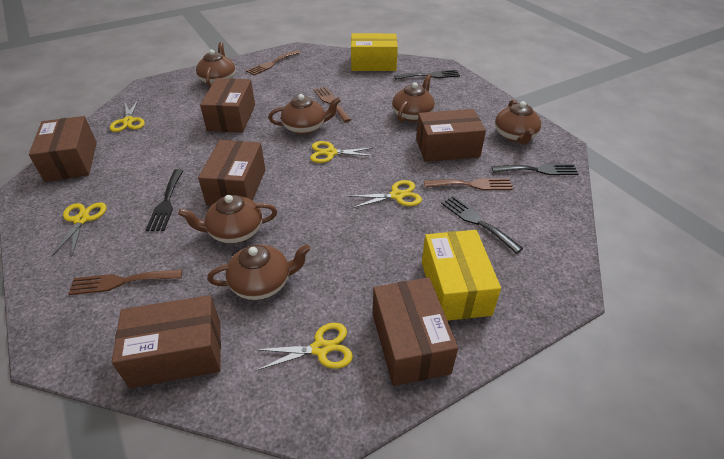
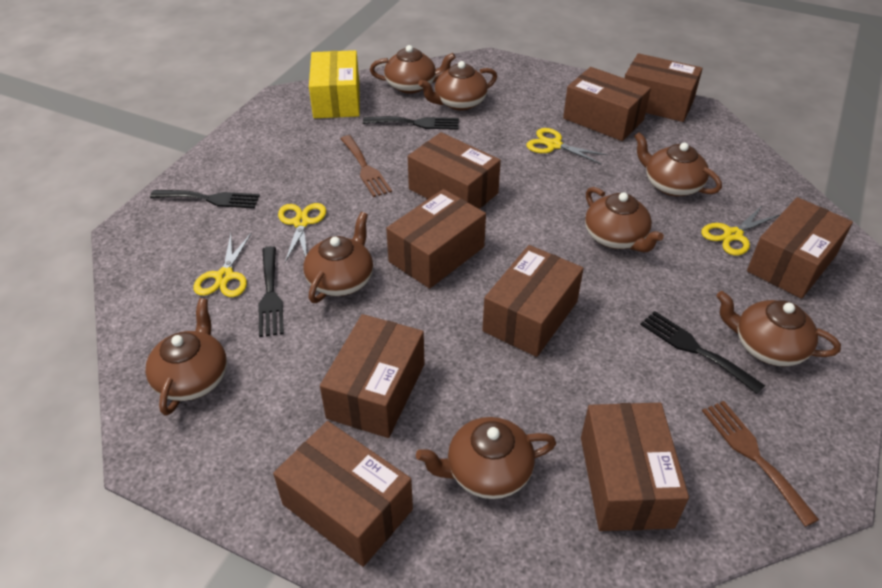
brown box: [29,116,97,182] [112,295,221,388] [198,140,266,206] [200,78,255,132] [373,277,458,386] [416,109,486,162] = 6 -> [273,421,413,567] [320,314,424,438] [386,189,486,289] [408,132,501,209] [482,245,584,357] [563,67,651,141] [581,403,689,531] [625,53,703,122] [747,197,853,299] = 9
brown fork: [68,269,182,295] [246,50,301,76] [313,87,351,122] [424,178,513,190] = 4 -> [341,135,392,197] [702,401,819,527] = 2
brown teapot: [178,195,277,244] [196,42,236,87] [207,244,311,300] [268,94,341,135] [392,74,435,122] [495,100,541,144] = 6 -> [145,298,227,416] [303,212,373,303] [370,45,456,94] [416,417,556,499] [418,61,497,111] [585,187,664,252] [634,132,722,196] [716,291,841,366] = 8
yellow box: [351,33,398,71] [422,230,501,321] = 2 -> [309,50,360,118] = 1
yellow scissors: [52,202,106,256] [110,99,145,132] [254,323,353,371] [310,141,373,163] [348,180,422,208] = 5 -> [194,232,252,297] [278,203,326,262] [526,128,608,164] [701,205,780,256] = 4

